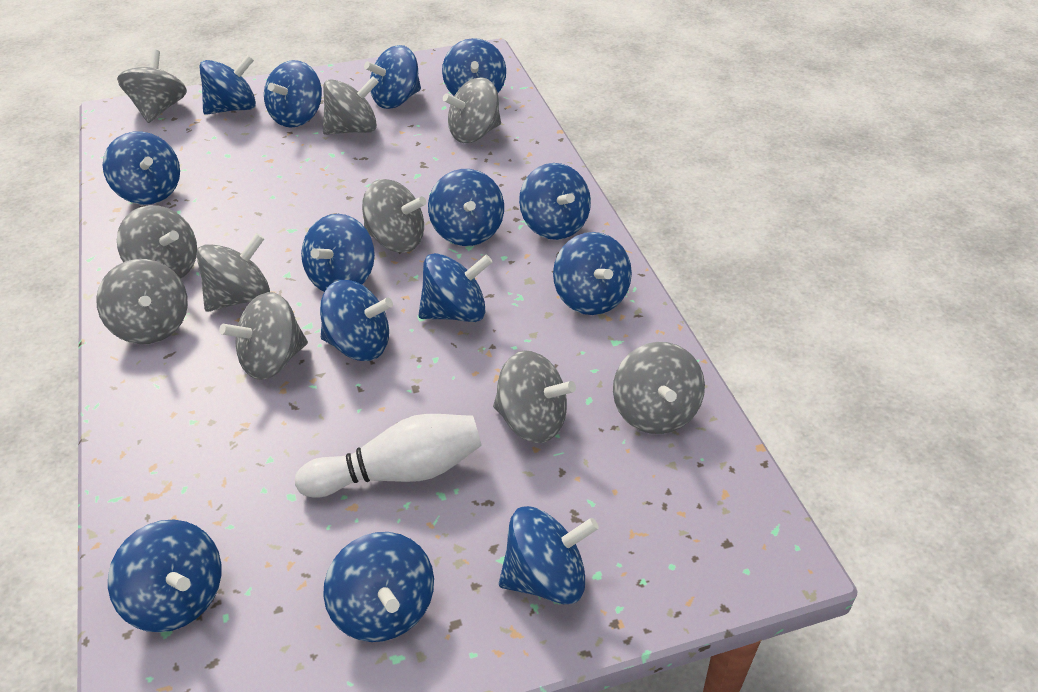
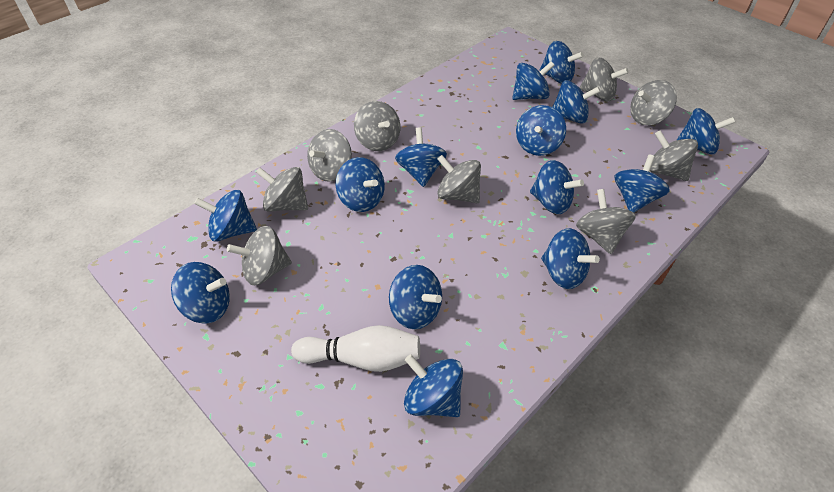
grey spinning top: [96,259,188,344] [117,50,187,123] [117,205,197,279] [197,233,270,312] [219,292,308,380] [323,77,379,135] [362,179,426,253] [443,77,501,143] [493,350,576,443] [613,342,705,434] = 10 -> [227,226,292,285] [256,167,308,212] [307,129,352,182] [354,101,400,151] [437,155,481,203] [576,189,636,254] [579,57,629,101] [630,80,677,125] [650,130,698,181] = 9

